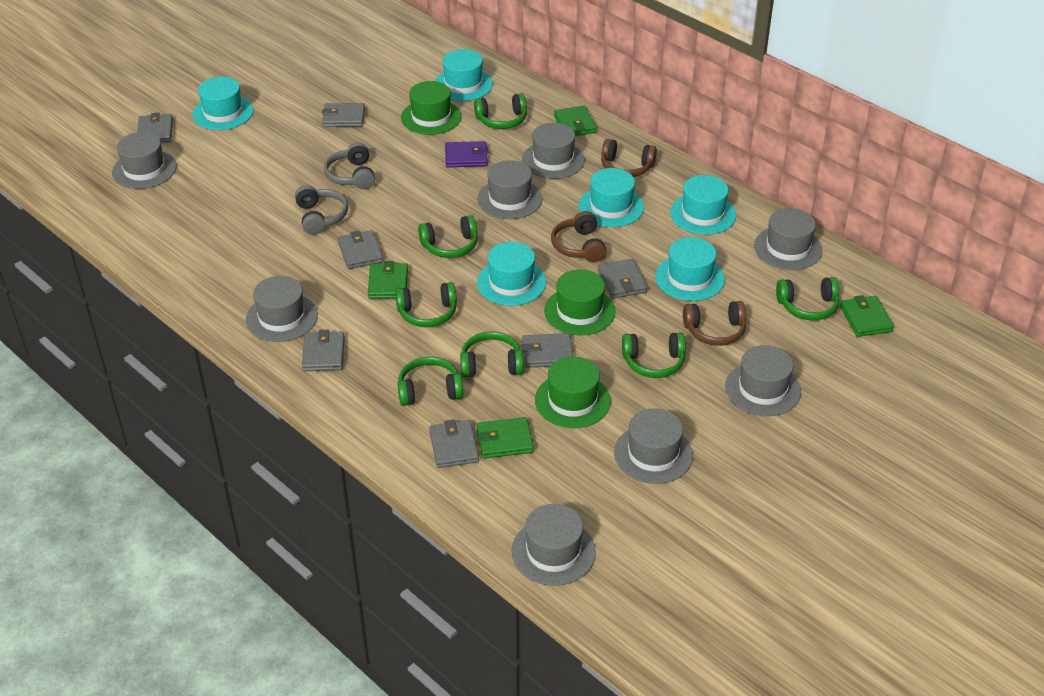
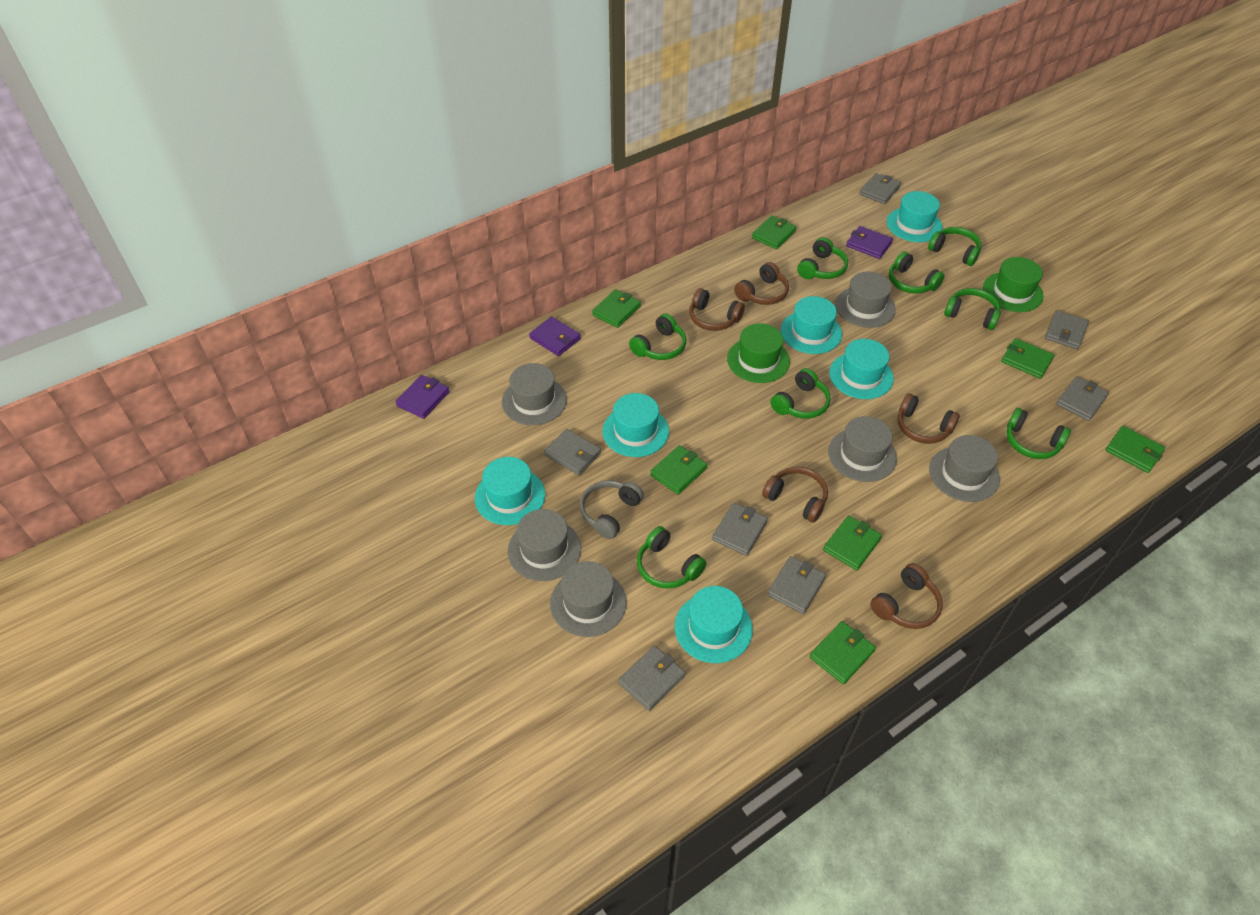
brown headphones: [551,211,607,262] [601,139,657,177] [683,301,746,346] = 3 -> [689,288,745,331] [734,262,789,305] [762,467,828,523] [870,563,943,629] [898,393,960,444] = 5
green hat: [401,81,461,135] [535,357,611,428] [544,269,615,335] = 3 -> [727,323,790,383] [983,257,1044,312] = 2
green headphones: [395,282,457,327] [398,357,463,406] [418,215,478,258] [460,331,524,378] [474,93,527,129] [622,332,686,378] [776,277,839,320] = 7 -> [629,314,686,360] [637,526,706,589] [770,368,831,419] [797,237,848,279] [889,251,945,294] [928,227,982,266] [944,288,1001,330] [1007,408,1071,459] = 8
green wallet: [368,261,408,299] [477,417,534,459] [554,106,597,136] [840,295,894,337] = 4 -> [592,289,641,328] [650,445,707,495] [752,216,797,249] [810,621,876,684] [823,516,882,570] [1001,338,1054,379] [1106,426,1165,473] = 7
grey hat: [112,132,177,189] [246,276,318,342] [477,160,542,219] [511,504,596,586] [522,123,585,179] [614,409,693,484] [725,345,801,416] [754,208,823,270] = 8 -> [502,363,567,425] [508,509,581,581] [550,561,627,637] [828,416,897,482] [835,272,896,328] [929,435,1000,502] = 6
grey headphones: [295,185,348,235] [324,142,375,189] = 2 -> [580,480,644,539] = 1
purple wallet: [445,141,488,168] = 1 -> [395,375,450,419] [529,316,581,356] [846,226,893,259] = 3

